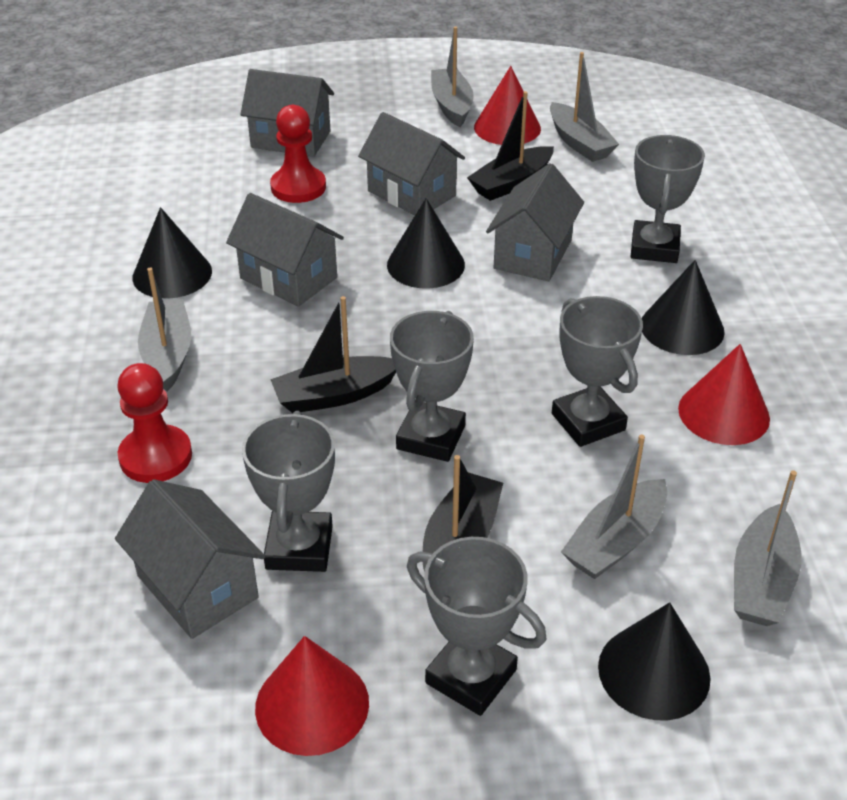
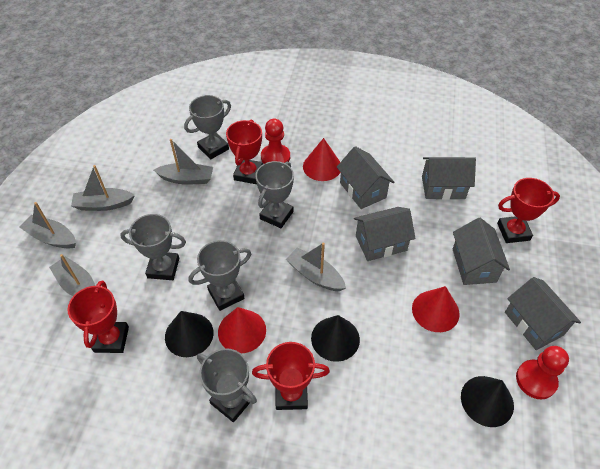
black boat: [270,296,396,413] [423,455,503,572] [467,91,554,201] = 3 -> none = 0
black cone: [132,207,212,299] [387,198,465,288] [598,602,711,720] [642,260,725,355] = 4 -> [165,311,214,357] [311,315,360,362] [461,376,514,427] = 3
red trophy: none = 0 -> [67,281,129,353] [226,120,263,184] [252,342,330,410] [497,178,560,243] = 4

